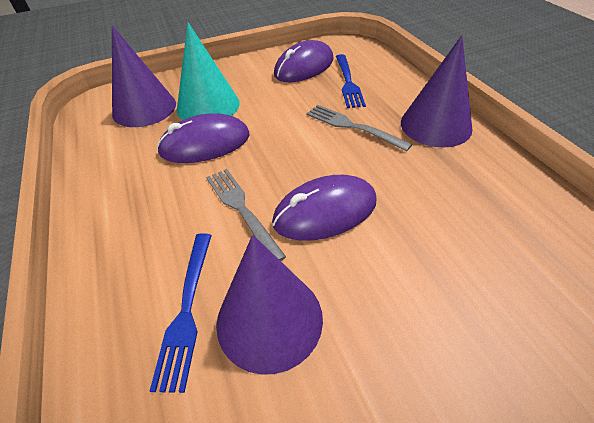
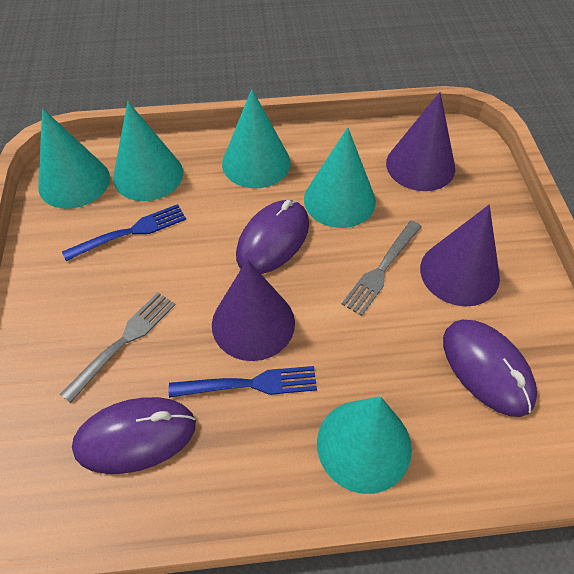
turquoise cone: [177,22,240,120] = 1 -> [38,109,110,209] [113,102,183,201] [222,89,290,188] [304,127,376,228] [317,396,412,494] = 5

